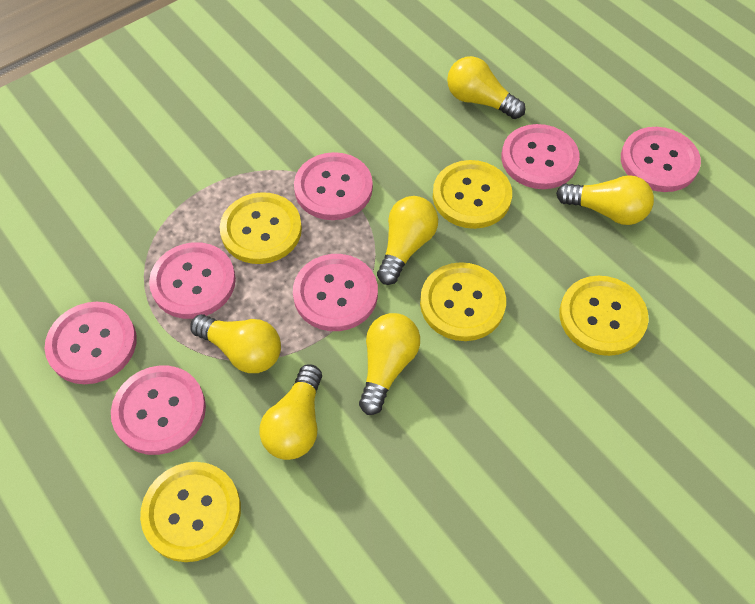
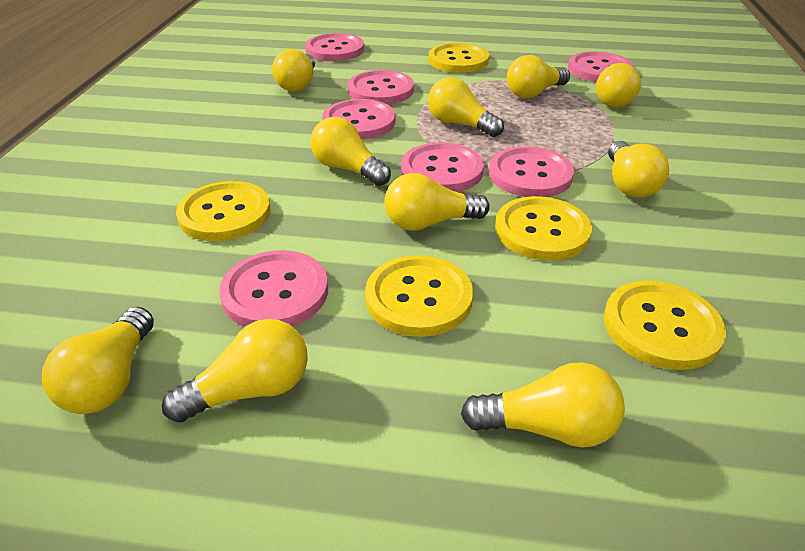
yellow light bulb: [191,314,281,373] [259,364,322,460] [359,313,420,415] [377,196,438,285] [447,56,525,119] [556,175,654,225] = 6 -> [42,307,154,414] [162,319,308,423] [272,49,315,92] [310,117,391,186] [385,173,490,231] [428,77,504,137] [461,362,625,448] [507,55,570,98] [596,63,641,107] [608,141,669,198] = 10

